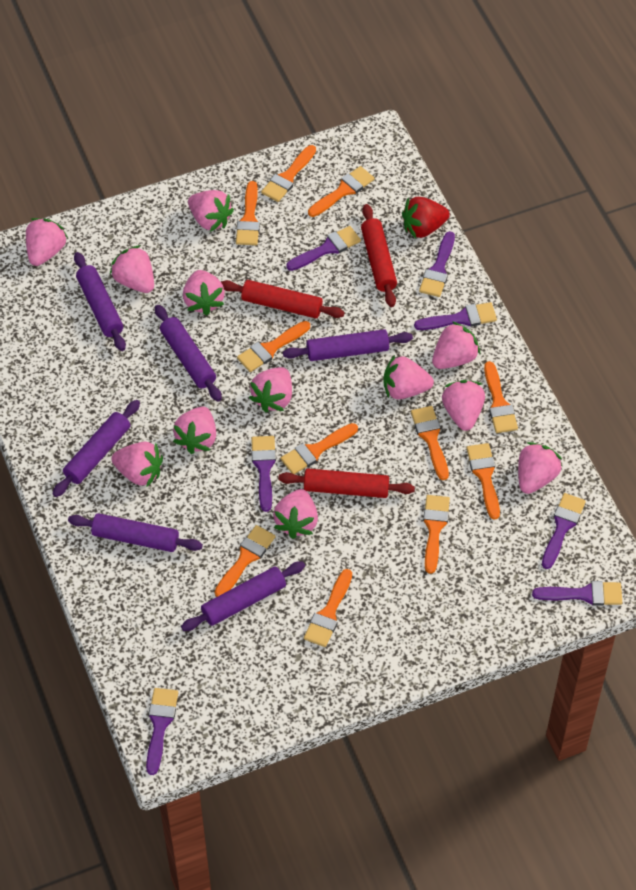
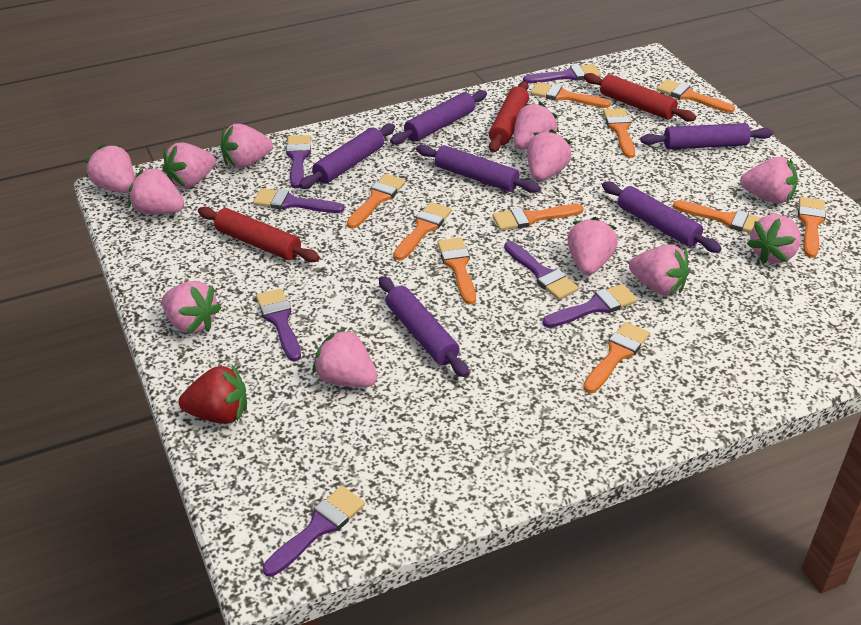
orange brush: [215,525,275,597] [236,181,260,245] [237,321,310,372] [261,145,316,202] [281,423,358,474] [304,569,352,647] [308,166,374,217] [411,406,449,480] [423,495,450,574] [467,443,500,520] [484,361,518,433] = 11 -> [347,174,406,229] [393,202,452,260] [437,238,476,305] [492,204,584,230] [531,82,611,108] [583,322,650,393] [603,108,635,158] [657,79,735,113] [673,200,761,233] [798,197,826,258] = 10

